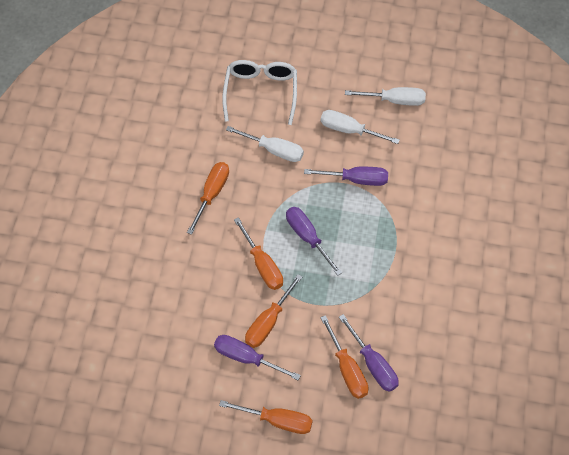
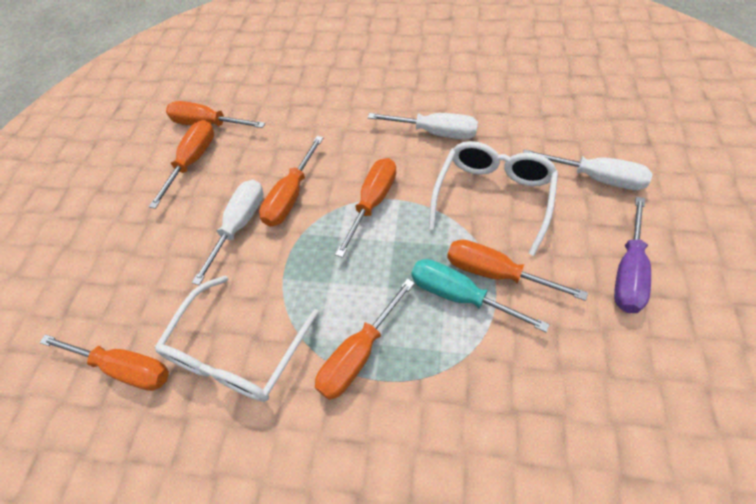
orange screwdriver: [187,162,229,235] [219,400,313,434] [234,217,283,290] [245,274,302,348] [320,315,369,399] = 5 -> [39,334,169,391] [149,120,214,209] [166,101,265,128] [259,136,324,226] [315,278,415,400] [335,158,396,258] [447,239,588,301] = 7
purple screwdriver: [214,335,301,380] [286,207,342,276] [304,167,388,186] [339,314,399,392] = 4 -> [614,197,651,313] = 1
turquoise screwdriver: none = 0 -> [411,259,550,332] = 1
white glasses: [222,60,297,125] = 1 -> [155,276,319,402] [429,141,558,256] = 2

